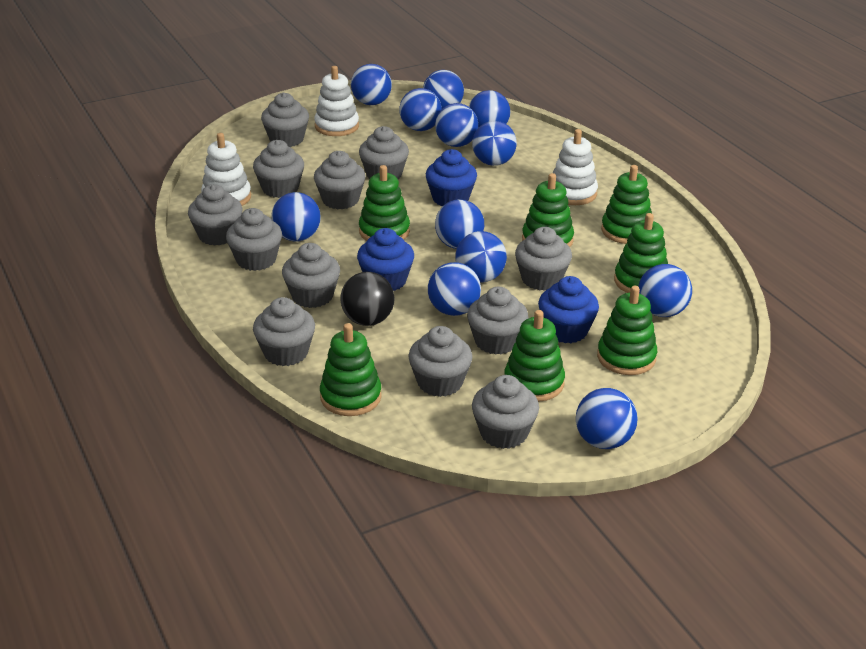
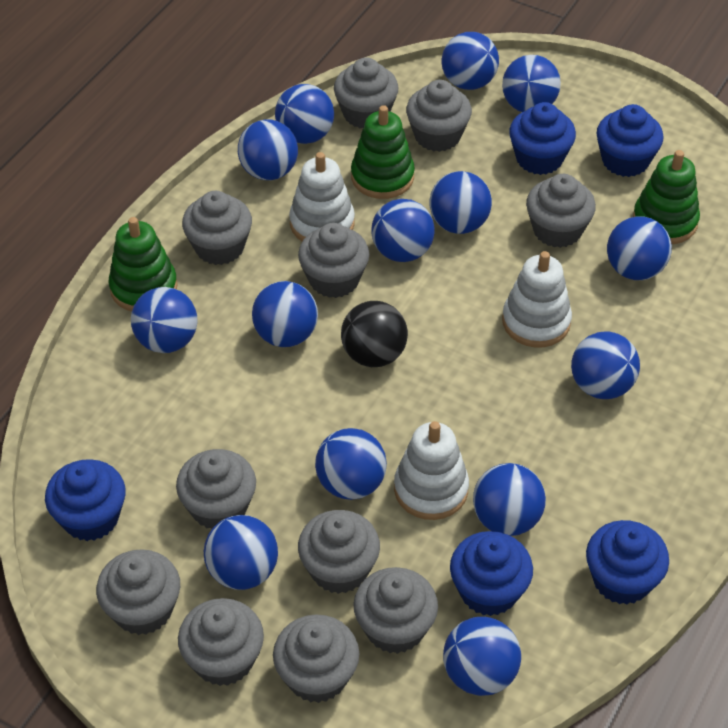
blue ball: [271,192,321,242] [351,64,392,105] [399,88,442,131] [423,70,464,109] [428,262,481,316] [435,103,478,147] [435,199,484,249] [455,231,507,283] [469,90,510,128] [472,121,517,166] [576,388,638,449] [638,264,692,317] = 12 -> [131,287,198,353] [204,515,278,590] [238,119,298,180] [252,281,318,347] [275,84,334,144] [315,428,387,500] [371,199,435,262] [430,171,492,234] [442,32,499,90] [443,617,521,696] [473,463,546,536] [502,55,561,112] [571,332,640,399] [607,216,672,280] = 14
blue cupcake: [357,228,414,291] [426,149,477,206] [538,276,599,343] = 3 -> [45,459,126,541] [450,531,533,616] [509,102,576,175] [586,520,669,605] [597,104,664,177] = 5
green stacking toy: [320,323,382,416] [359,165,410,241] [504,310,565,402] [522,173,574,247] [597,286,657,375] [601,165,652,244] [614,213,668,293] = 7 -> [109,217,178,311] [351,105,415,199] [633,150,700,244] = 3
grey cupcake: [188,184,243,246] [226,208,282,271] [253,140,304,198] [253,297,315,366] [261,93,309,147] [282,243,340,308] [314,151,366,209] [359,126,409,179] [408,326,473,397] [467,287,529,355] [472,375,539,449] [515,227,572,291] = 12 -> [96,549,180,635] [176,449,256,529] [178,598,264,686] [182,191,252,265] [273,615,359,703] [298,223,369,298] [298,510,380,594] [334,57,398,128] [353,567,438,654] [406,80,472,152] [526,174,596,248] = 11

